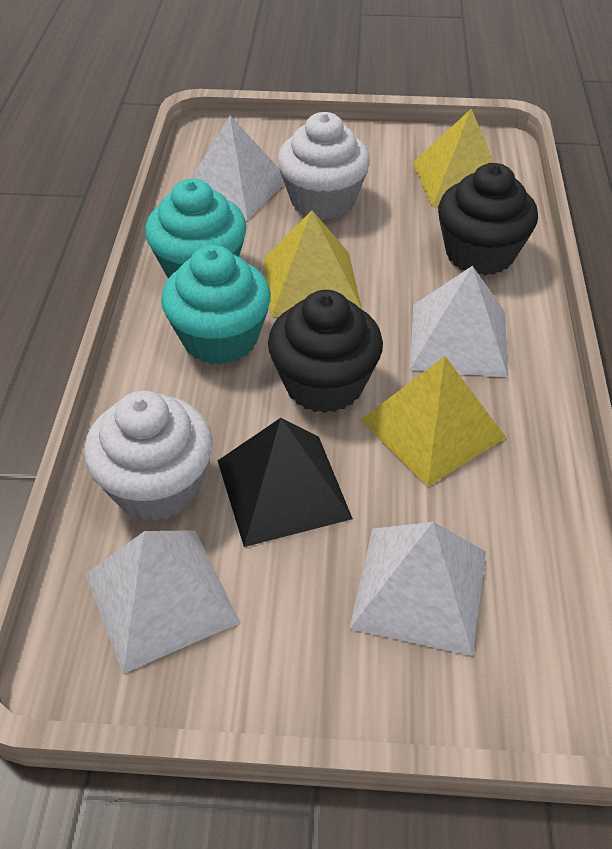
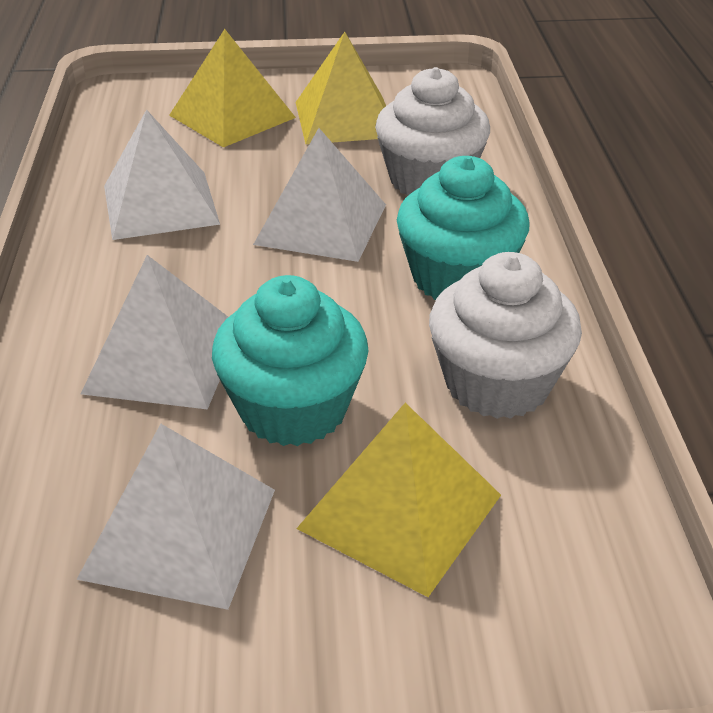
black cupcake: [268,290,383,413] [438,163,538,276] = 2 -> none = 0
black pyramid: [218,418,353,547] = 1 -> none = 0

